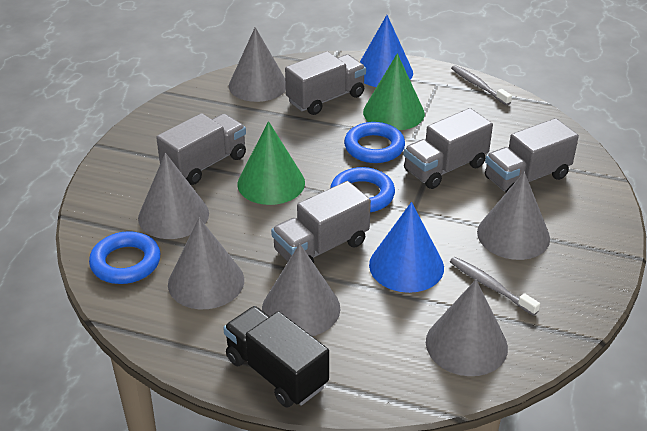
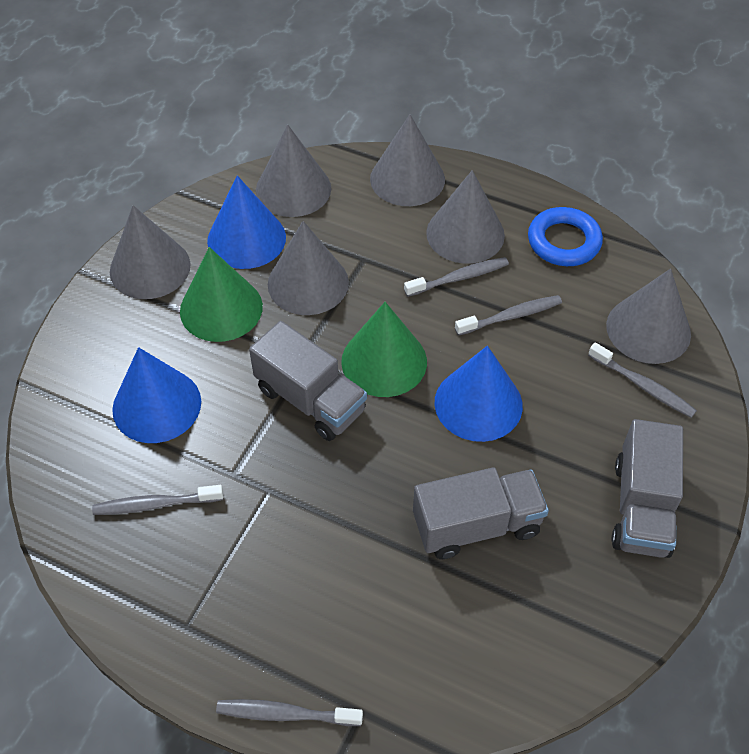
black truck: [223,306,329,408] = 1 -> none = 0
blue cone: [360,15,413,87] [369,202,444,293] = 2 -> [112,347,201,443] [207,175,286,269] [435,346,523,442] = 3
blue ring: [89,231,160,284] [330,167,395,212] [344,122,405,163] = 3 -> [528,207,603,266] = 1
grey toothbrush: [450,257,540,316] [451,65,512,105] = 2 -> [92,485,223,515] [216,699,363,726] [404,257,509,297] [455,295,562,336] [588,342,697,418] = 5
grey truck: [156,113,246,185] [271,181,371,263] [285,51,366,115] [403,108,493,189] [485,118,579,192] = 5 -> [249,321,367,441] [413,467,549,559] [612,419,683,558] = 3

